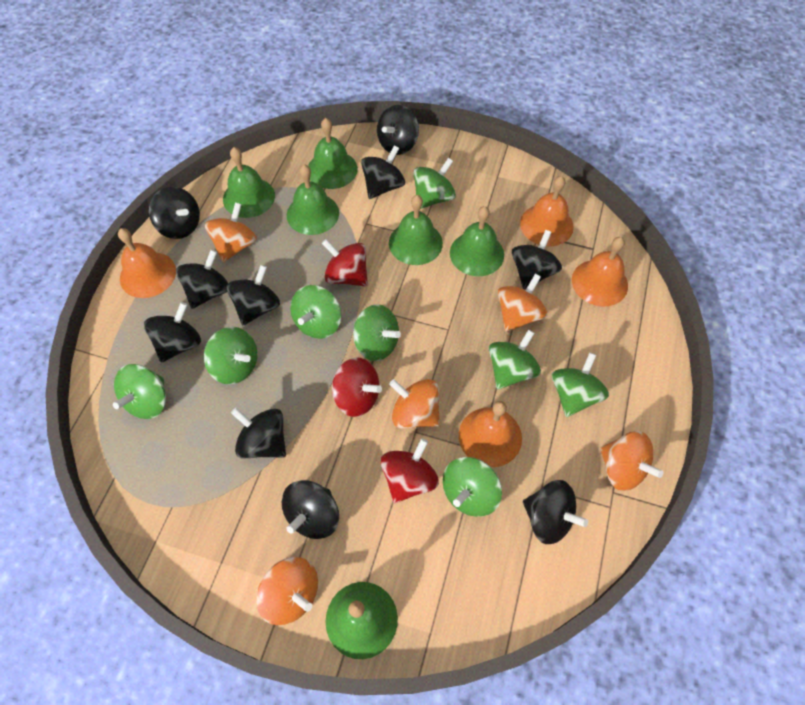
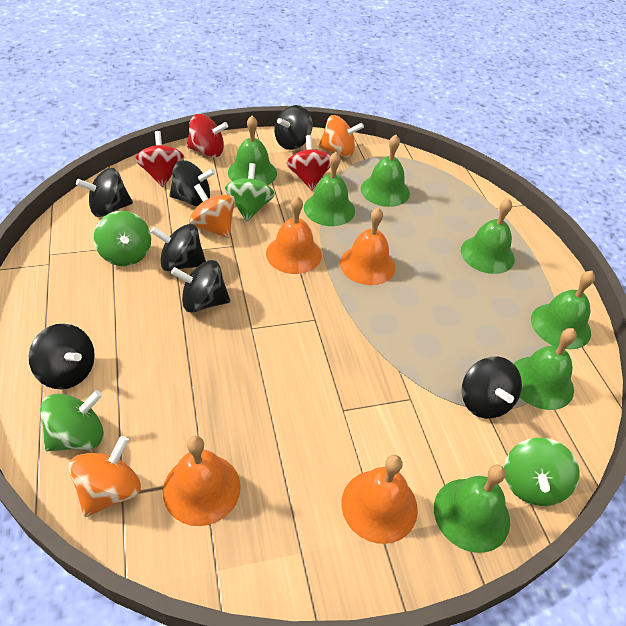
black spinning top: [144,302,201,362] [149,187,200,239] [176,250,228,309] [227,265,280,325] [231,408,286,459] [282,480,339,539] [361,145,405,199] [377,105,419,155] [512,230,562,290] [523,480,588,544] = 10 -> [29,324,95,389] [76,168,133,217] [151,224,206,271] [169,160,215,207] [171,260,230,313] [274,105,313,150] [462,357,522,419] = 7
green bell: [223,147,275,218] [287,164,339,235] [308,118,358,189] [325,582,398,659] [389,195,443,265] [450,206,504,276] = 6 -> [228,115,277,185] [304,152,355,226] [361,135,410,207] [434,464,510,553] [461,198,515,274] [514,328,577,410] [531,271,595,349] = 7
green spinning top: [113,364,166,419] [204,327,257,384] [290,285,341,339] [353,304,401,361] [413,158,456,209] [443,457,502,517] [489,330,541,389] [552,353,609,417] = 8 -> [40,390,104,451] [94,211,151,266] [225,163,275,221] [504,438,579,506] = 4
orange spinning top: [205,202,257,262] [256,557,318,625] [389,379,440,429] [497,274,547,332] [600,431,663,491] = 5 -> [68,436,141,517] [189,184,235,238] [318,115,364,157] = 3

